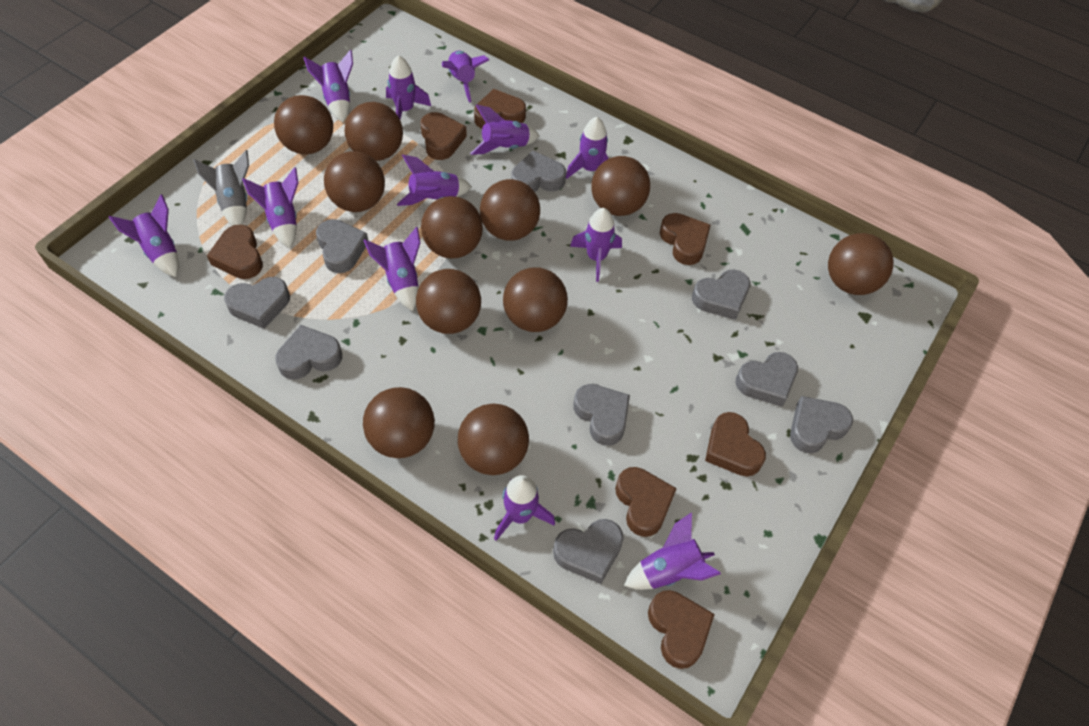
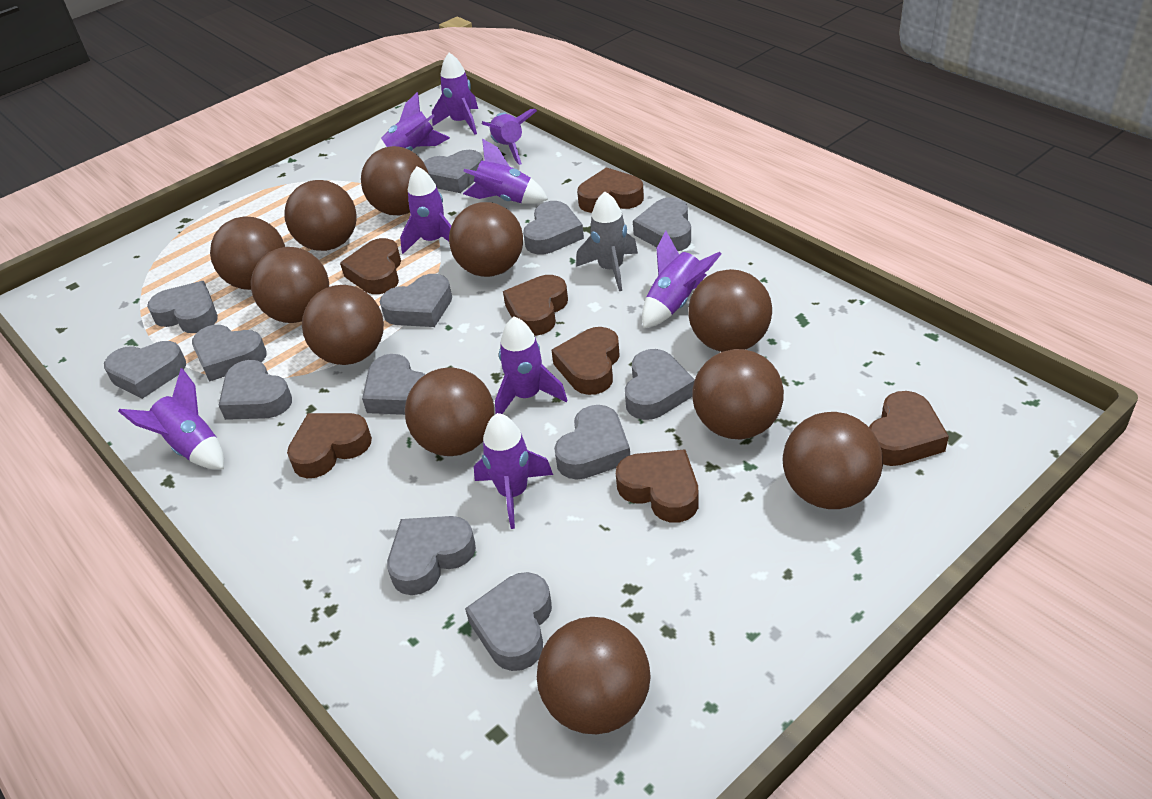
grey heart: [224,277,290,329] [275,325,342,380] [316,219,368,273] [511,151,566,192] [553,519,624,584] [573,384,630,446] [692,269,750,320] [736,352,798,407] [790,396,853,453] = 9 -> [104,341,186,399] [147,281,218,333] [192,325,267,382] [218,360,292,420] [362,354,426,415] [380,274,452,327] [387,516,476,595] [424,150,483,193] [465,572,552,671] [523,201,584,254] [554,405,630,480] [625,349,695,420] [633,197,691,251] = 13
purple rocket: [109,194,179,277] [242,167,298,248] [303,49,353,122] [363,226,420,311] [386,55,431,120] [397,155,472,206] [442,51,489,102] [470,104,540,155] [494,475,555,541] [566,117,609,179] [570,208,622,282] [624,513,721,590] = 12 -> [118,368,224,469] [373,92,450,153] [400,166,451,254] [432,53,478,135] [463,139,548,204] [474,413,553,529] [482,109,537,165] [495,317,567,414] [642,231,721,328] = 9

